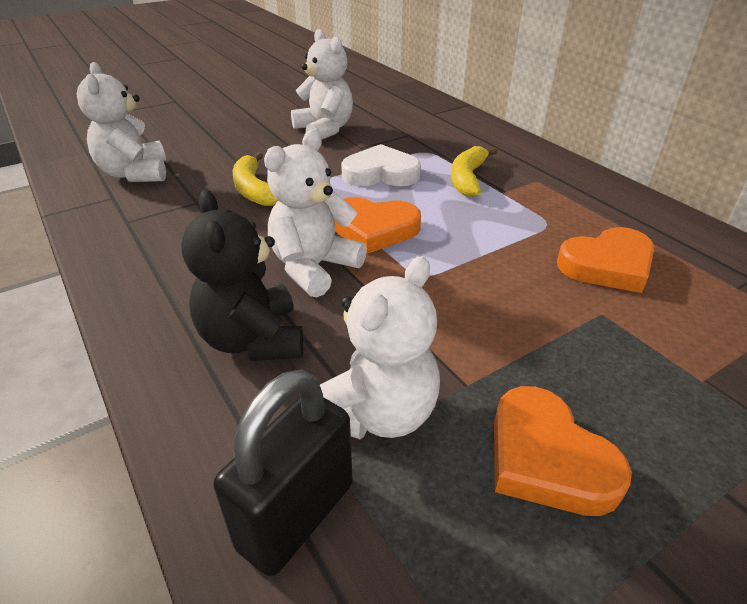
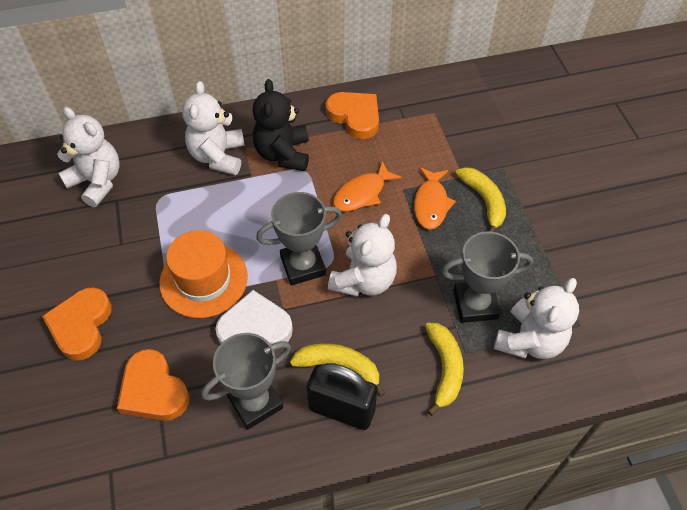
grey trophy: none = 0 -> [201,333,291,430] [256,192,342,285] [441,232,533,323] = 3
orange fish: none = 0 -> [333,161,402,212] [414,167,456,229] = 2
orange hat: none = 0 -> [159,230,248,318] = 1
yellow banana: [233,152,278,206] [451,146,498,197] = 2 -> [290,343,385,397] [425,323,464,416] [456,167,506,232] = 3

